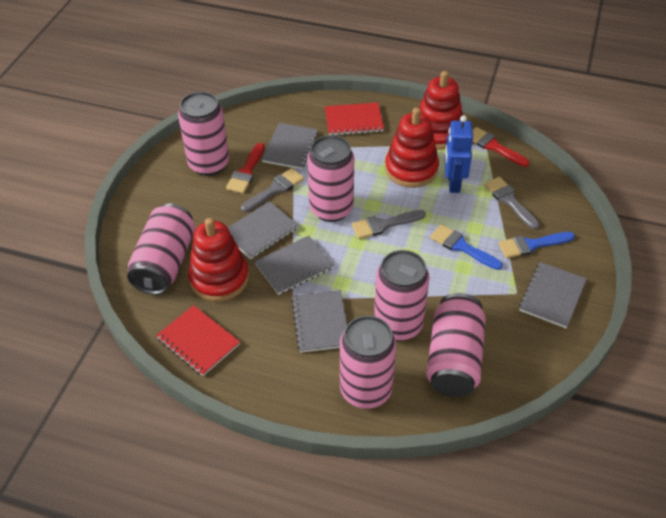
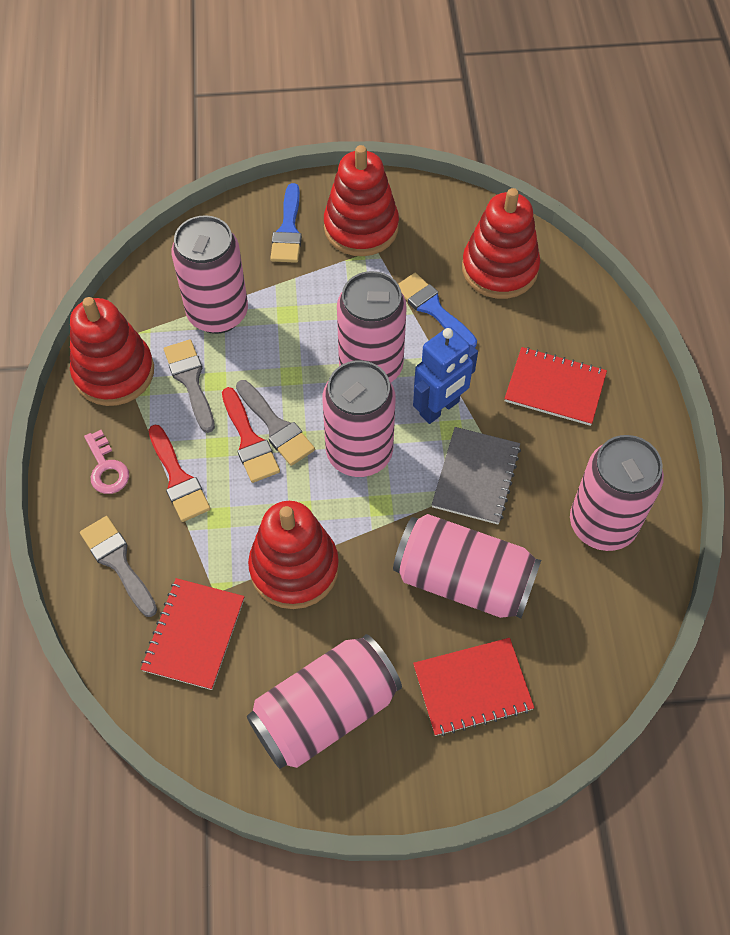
grey notebook: [228,201,298,259] [254,236,334,295] [261,123,318,169] [291,290,347,353] [519,262,587,328] = 5 -> [432,427,521,524] = 1
pink key: none = 0 -> [84,430,129,494] = 1
red notebook: [156,305,240,376] [325,102,384,135] = 2 -> [141,578,245,690] [413,638,534,736] [504,347,607,426] = 3
red stacking toy: [188,218,249,302] [385,107,439,188] [419,71,463,149] = 3 -> [70,297,154,406] [248,501,339,609] [324,145,399,256] [462,188,540,299] = 4

